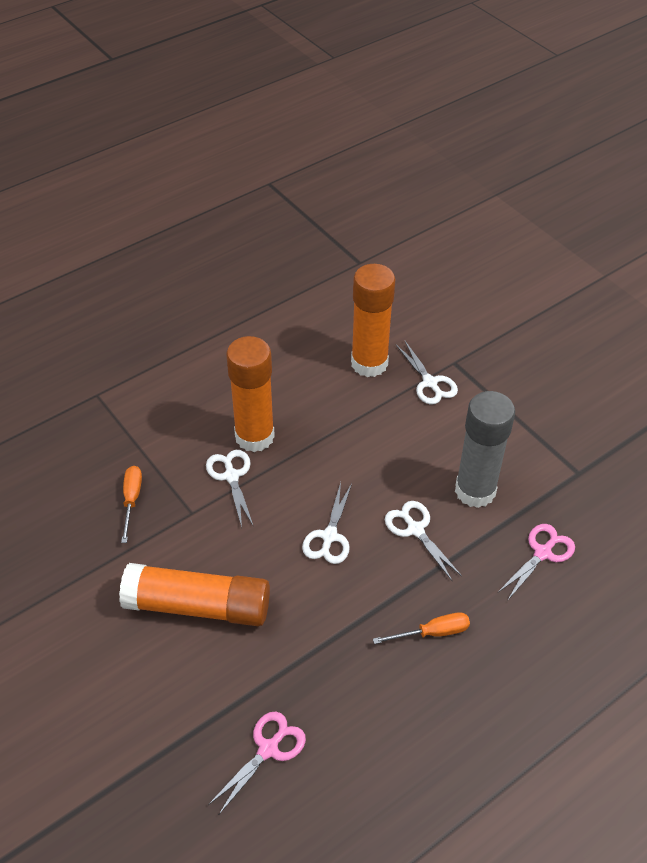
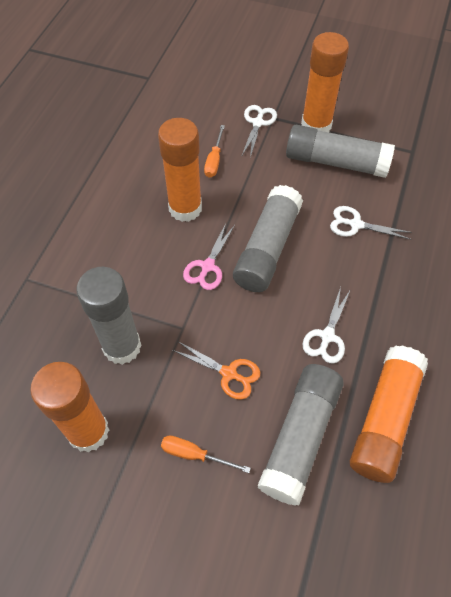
grey glue stick: [455,391,515,508] = 1 -> [76,267,142,365] [233,185,303,292] [258,364,344,506] [286,125,395,178] = 4
orange glue stick: [119,563,270,626] [226,336,275,452] [351,264,395,377] = 3 -> [30,362,109,452] [158,118,202,222] [301,32,349,132] [350,345,428,483] = 4
orange scissors: none = 0 -> [172,341,260,400] = 1
pink scissors: [208,712,306,814] [497,524,575,601] = 2 -> [183,223,235,290] = 1
white scissors: [206,450,254,527] [302,482,352,564] [385,501,462,580] [396,341,458,405] = 4 -> [242,105,277,158] [302,287,351,363] [330,206,412,240] = 3

